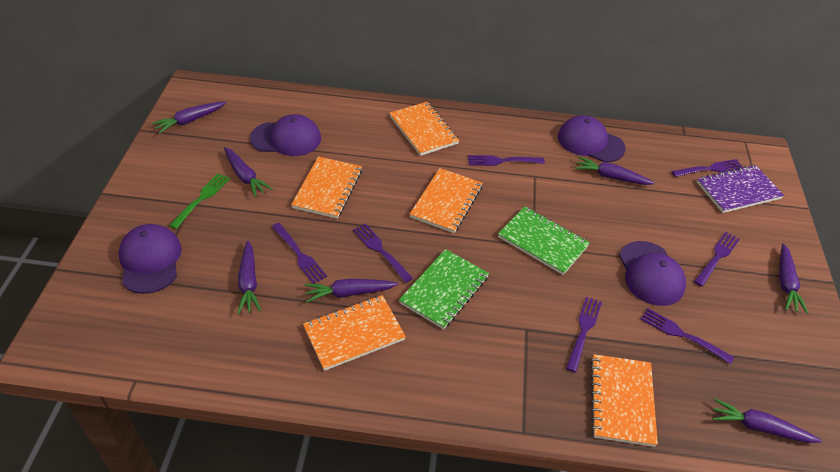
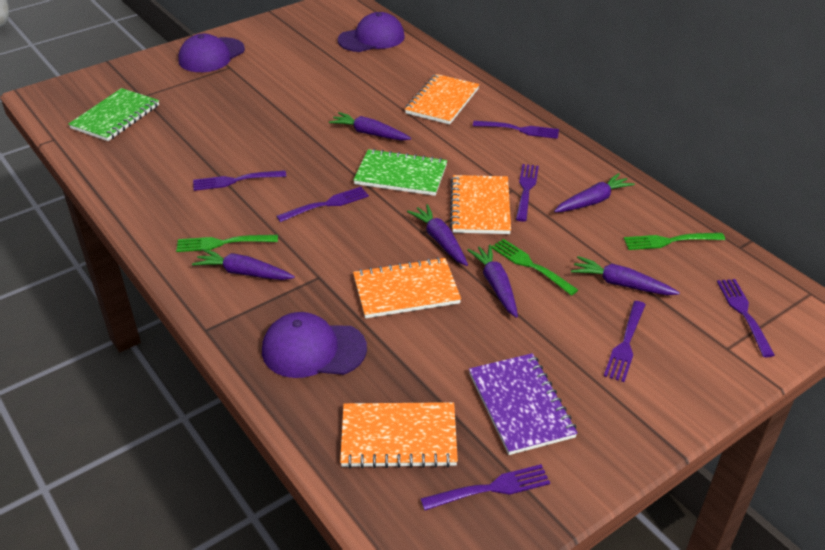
green fork: [169,173,230,229] = 1 -> [176,235,278,252] [491,239,578,296] [624,233,725,250] = 3
orange notebook: [291,157,362,219] [303,295,406,371] [390,102,459,156] [410,168,483,233] [590,354,658,447] = 5 -> [340,402,458,468] [353,257,461,318] [405,74,479,125] [450,175,511,234] = 4
purple cap: [118,224,182,294] [250,114,321,156] [558,115,626,162] [619,241,686,306] = 4 -> [178,34,245,72] [262,312,367,378] [338,12,405,52] = 3
purple carrot: [152,101,226,134] [224,147,272,197] [237,240,261,314] [305,278,398,302] [575,157,655,185] [713,398,822,443] [779,243,808,314] = 7 -> [192,249,295,280] [329,112,411,141] [407,204,468,266] [467,244,518,318] [554,173,635,212] [571,256,680,295] = 6

